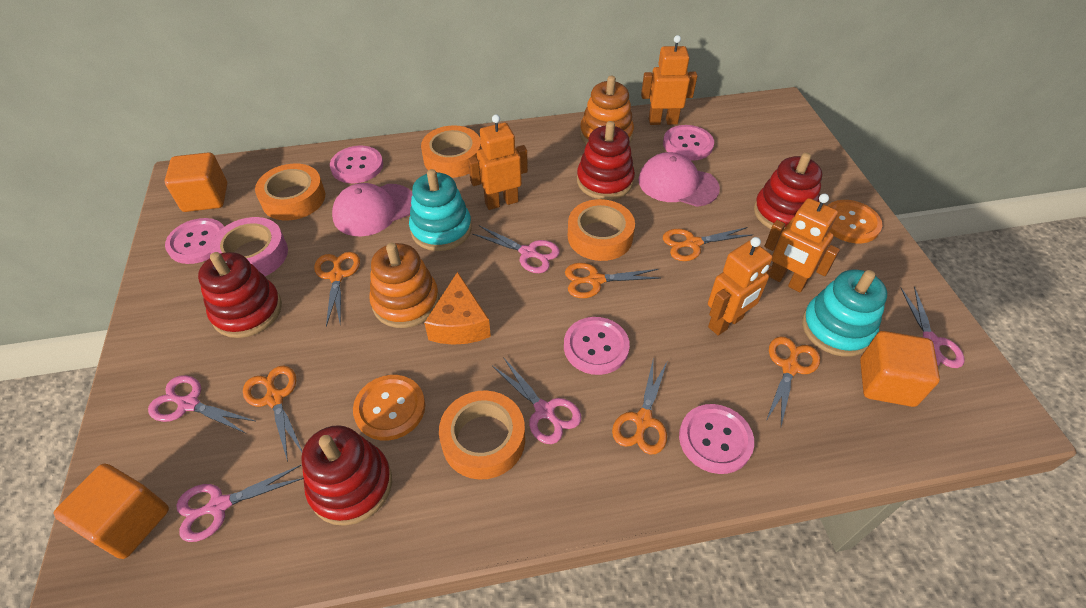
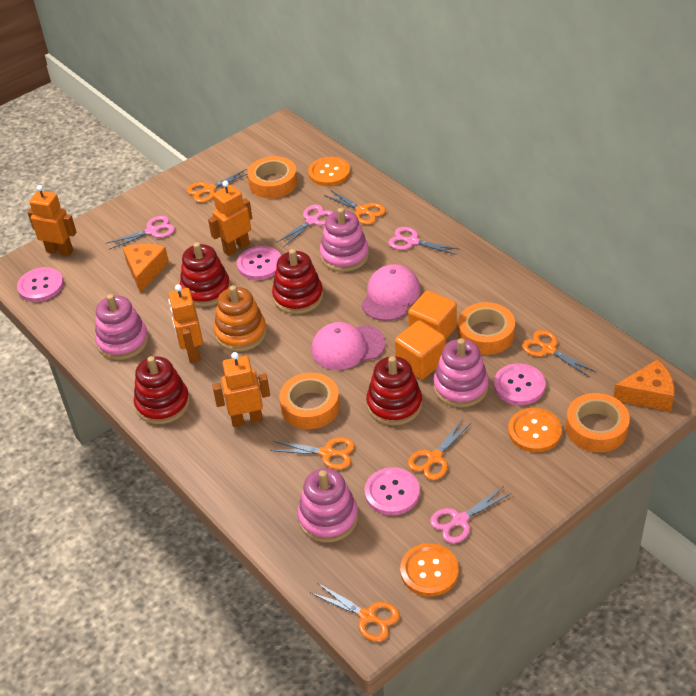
orange button: [353,375,425,441] [827,200,882,243] = 2 -> [308,157,350,186] [400,543,459,597] [508,408,562,452] = 3
orange cheese: [424,272,491,345] = 1 -> [123,244,169,292] [613,359,675,412] = 2
orange cube: [53,463,169,559] [165,152,227,212] [860,331,940,407] = 3 -> [395,320,446,380] [408,290,457,339] = 2
orange stacking toy: [370,243,439,328] [580,76,634,144] = 2 -> [214,285,267,352] = 1
pink button: [165,218,224,264] [330,146,383,183] [564,317,630,375] [663,125,714,161] [679,404,754,474] = 5 -> [17,267,64,302] [237,246,281,280] [365,467,420,515] [494,363,546,405] = 4
pink scissors: [148,375,255,433] [176,465,303,542] [473,225,560,273] [492,357,581,444] [901,286,964,368] = 5 -> [107,216,175,250] [276,204,333,247] [389,227,459,255] [430,486,512,543] = 4
pink stacking toy: none = 0 -> [95,294,149,360] [297,468,358,543] [320,208,369,272] [433,338,489,408] = 4
pink tape: [210,217,288,276] = 1 -> none = 0
turquoise stacking toy: [409,169,472,251] [802,269,887,357] = 2 -> none = 0

